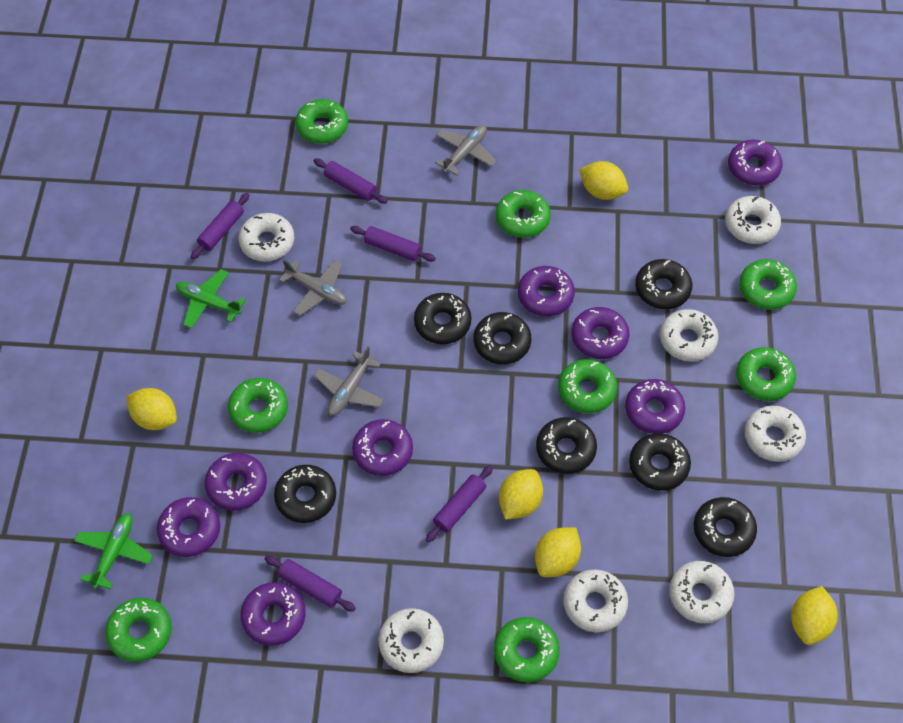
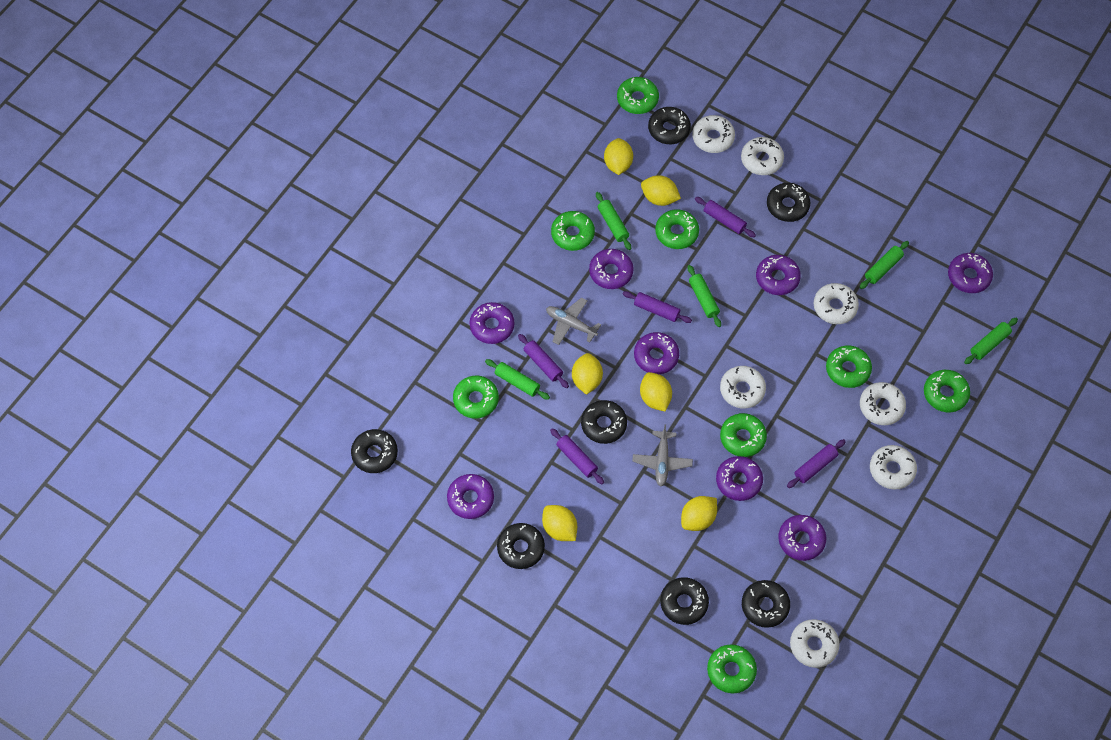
green plane: [74,513,153,589] [176,269,246,328] = 2 -> none = 0
green rolling pin: none = 0 -> [485,359,550,400] [596,192,631,250] [688,265,721,327] [860,241,909,289] [964,318,1018,364] = 5
grey plane: [279,259,347,316] [314,347,384,416] [435,125,497,176] = 3 -> [546,297,601,345] [632,424,693,486] = 2
yellow lemon: [127,388,177,430] [499,469,543,520] [535,527,581,577] [579,161,628,200] [791,586,838,645] = 5 -> [542,505,577,541] [572,353,603,395] [604,138,633,175] [640,372,672,411] [641,175,681,206] [681,496,717,531] = 6

